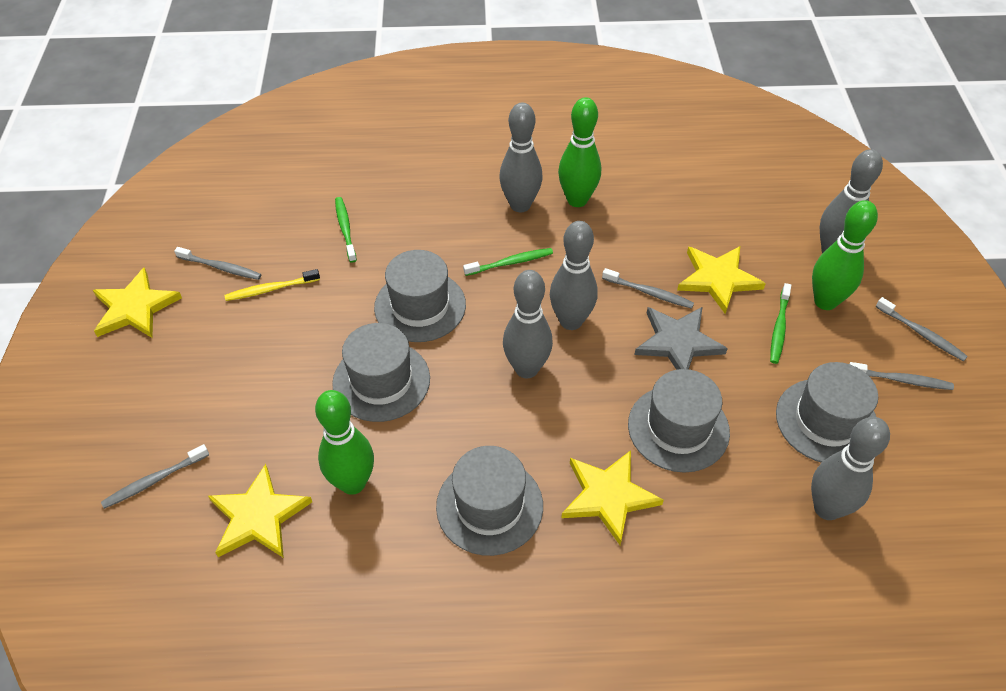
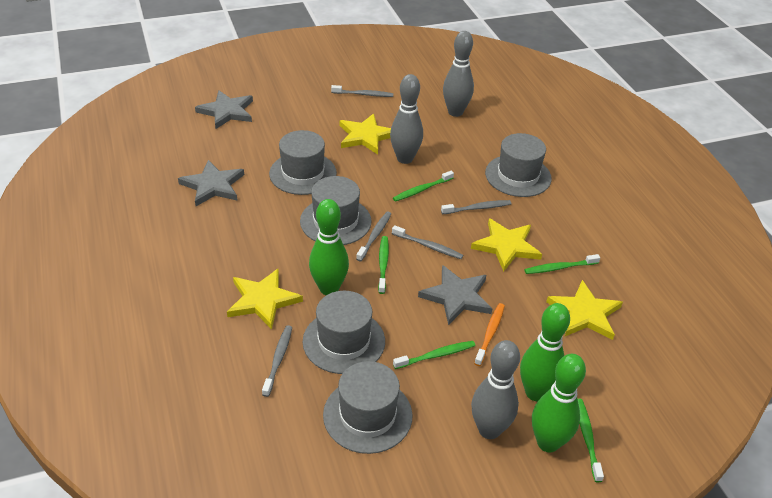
green toothbrush: [335,197,357,263] [463,248,553,276] [770,283,791,364] = 3 -> [378,236,389,294] [393,171,454,202] [393,341,475,369] [524,254,600,274] [578,399,604,482] = 5
grey bowling pin: [499,102,543,212] [503,270,553,378] [550,221,598,330] [811,417,890,520] [820,149,883,253] = 5 -> [390,74,423,164] [443,31,474,117] [471,340,520,439] = 3
grey star: [635,307,728,370] = 1 -> [178,160,244,206] [195,90,253,129] [418,265,492,325] = 3
orange toothbrush: none = 0 -> [474,303,505,366] = 1
yellow toothbrush: [224,269,320,301] = 1 -> none = 0

